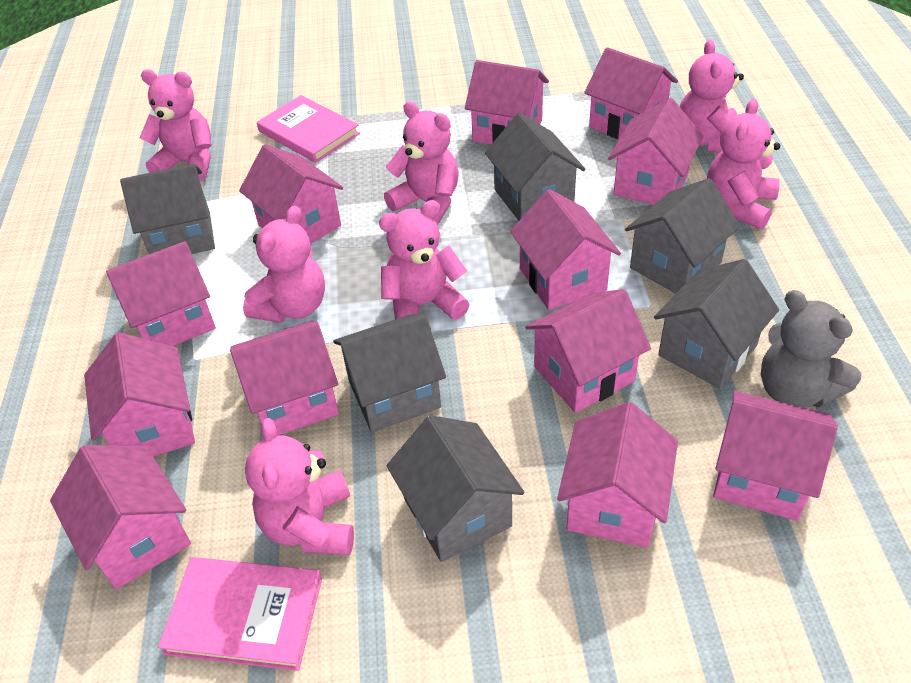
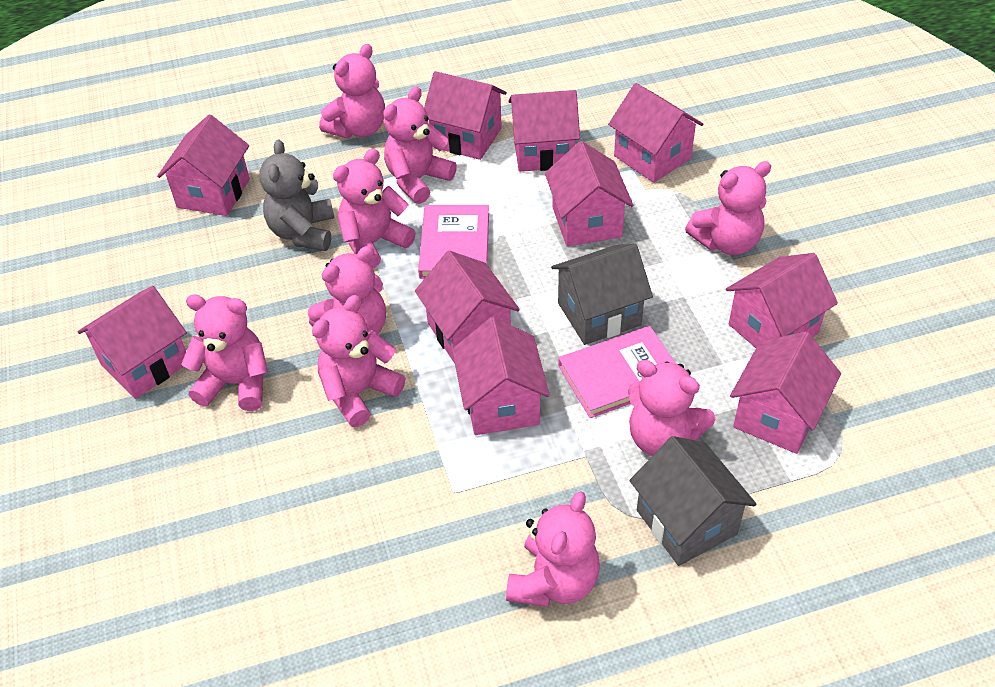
grey house: [120,164,215,254] [333,314,446,432] [386,415,524,562] [485,113,586,221] [625,178,740,294] [654,259,779,389] = 6 -> [551,244,653,345] [630,436,757,566] = 2
pink house: [50,445,191,590] [84,332,195,457] [106,241,216,346] [230,321,339,436] [239,144,343,244] [465,60,549,145] [510,189,621,310] [525,289,651,413] [557,402,678,548] [584,47,678,139] [608,98,703,205] [713,391,838,521] = 12 -> [78,286,187,399] [157,115,250,216] [415,251,520,364] [424,71,507,160] [452,317,550,435] [509,90,580,172] [545,141,633,246] [608,83,703,183] [726,253,838,348] [730,331,841,454] = 10
pink teddy bear: [140,69,212,181] [243,206,325,323] [245,418,354,555] [379,200,469,319] [384,101,459,225] [680,39,744,153] [707,98,780,230] = 7 -> [182,294,268,411] [308,246,386,334] [312,295,405,427] [319,44,385,139] [333,148,416,268] [383,86,457,204] [506,491,600,607] [628,360,715,456] [685,161,771,255] = 9

